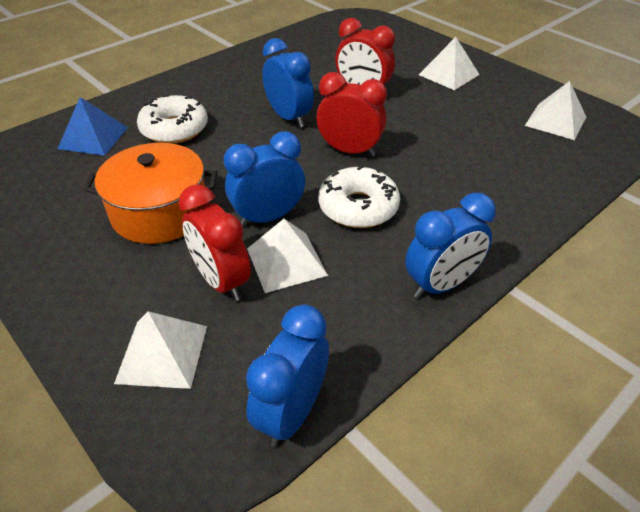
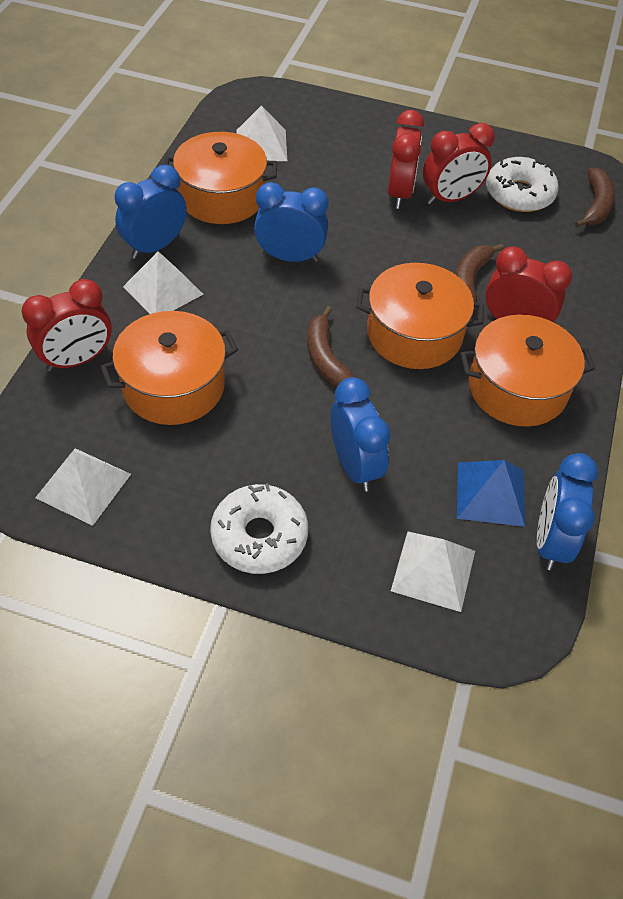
brown banana: none = 0 -> [307,306,355,388] [455,243,504,310] [575,168,615,228] = 3
orange pot: [84,143,217,244] = 1 -> [100,311,238,425] [164,132,277,224] [356,263,484,369] [460,315,595,427] = 4
red clock: [179,184,251,301] [316,72,387,157] [335,18,395,85] = 3 -> [21,279,112,371] [388,110,424,209] [423,123,495,205] [485,246,572,322] = 4

